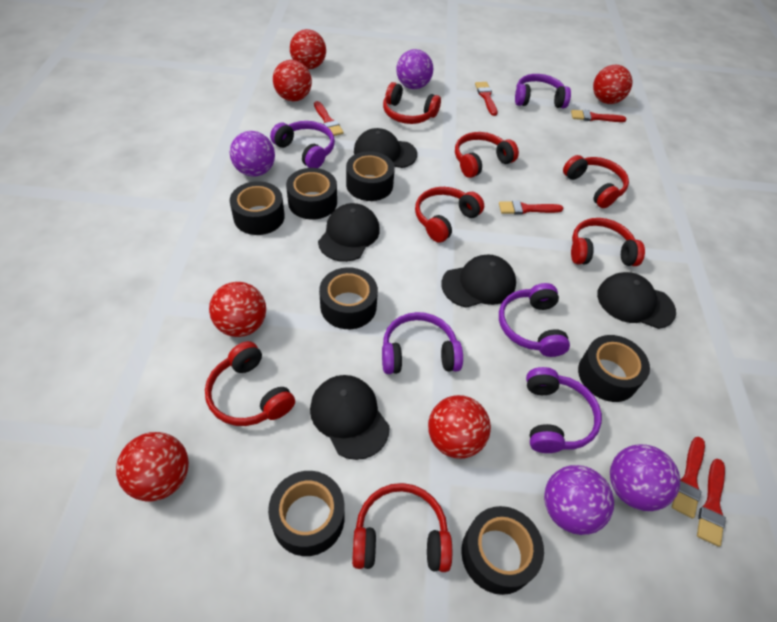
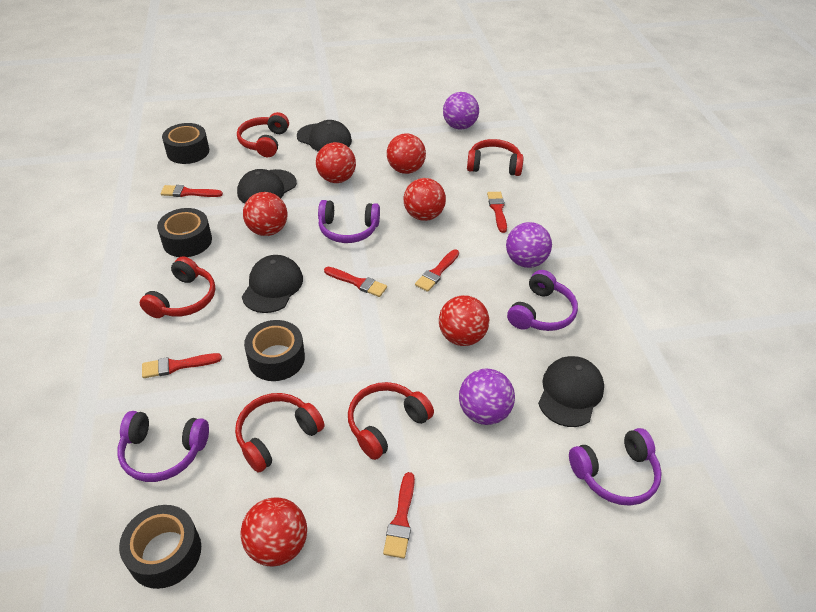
black cap: [310,375,390,460] [318,203,380,262] [354,128,417,168] [441,254,516,308] [597,272,676,329] = 5 -> [237,169,297,204] [242,255,303,313] [297,120,352,152] [538,356,604,427] = 4
black tape: [230,181,285,235] [268,471,345,556] [286,168,337,220] [319,267,378,329] [346,151,395,201] [461,506,544,595] [578,335,650,402] = 7 -> [119,505,201,589] [157,208,212,257] [162,123,209,164] [244,320,305,381] = 4
purple ball: [230,131,275,177] [396,49,433,89] [544,465,614,535] [610,444,680,511] = 4 -> [443,92,479,130] [459,369,515,425] [506,222,552,268] = 3
purple headphones: [270,121,335,168] [382,312,463,374] [499,283,570,357] [515,74,571,108] [526,367,602,453] = 5 -> [117,411,209,482] [318,200,380,243] [507,270,578,331] [569,428,662,506] = 4
red headphones: [205,341,295,426] [352,483,452,572] [383,82,441,124] [415,187,484,243] [455,132,519,178] [563,155,629,208] [571,218,645,266] = 7 -> [140,256,215,318] [235,393,325,473] [237,112,289,157] [348,382,434,460] [467,139,523,176] = 5

